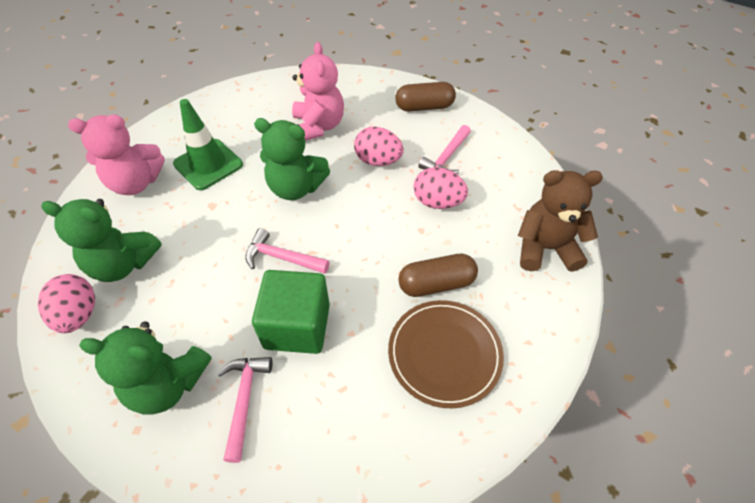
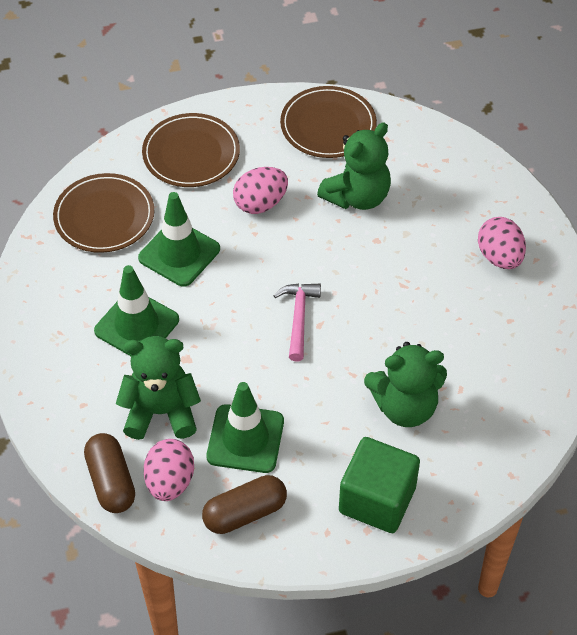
brown plate: [388,300,504,408] = 1 -> [53,173,154,253] [142,113,240,187] [280,86,377,158] = 3
brown teddy bear: [518,170,603,272] = 1 -> none = 0
green traffic cone: [173,99,243,190] = 1 -> [94,265,179,356] [138,192,220,287] [207,382,284,473] = 3
pink hammer: [217,357,273,463] [245,228,330,274] [418,125,471,174] = 3 -> [273,284,321,362] = 1
pink teddy bear: [68,114,165,195] [292,42,344,141] = 2 -> none = 0

